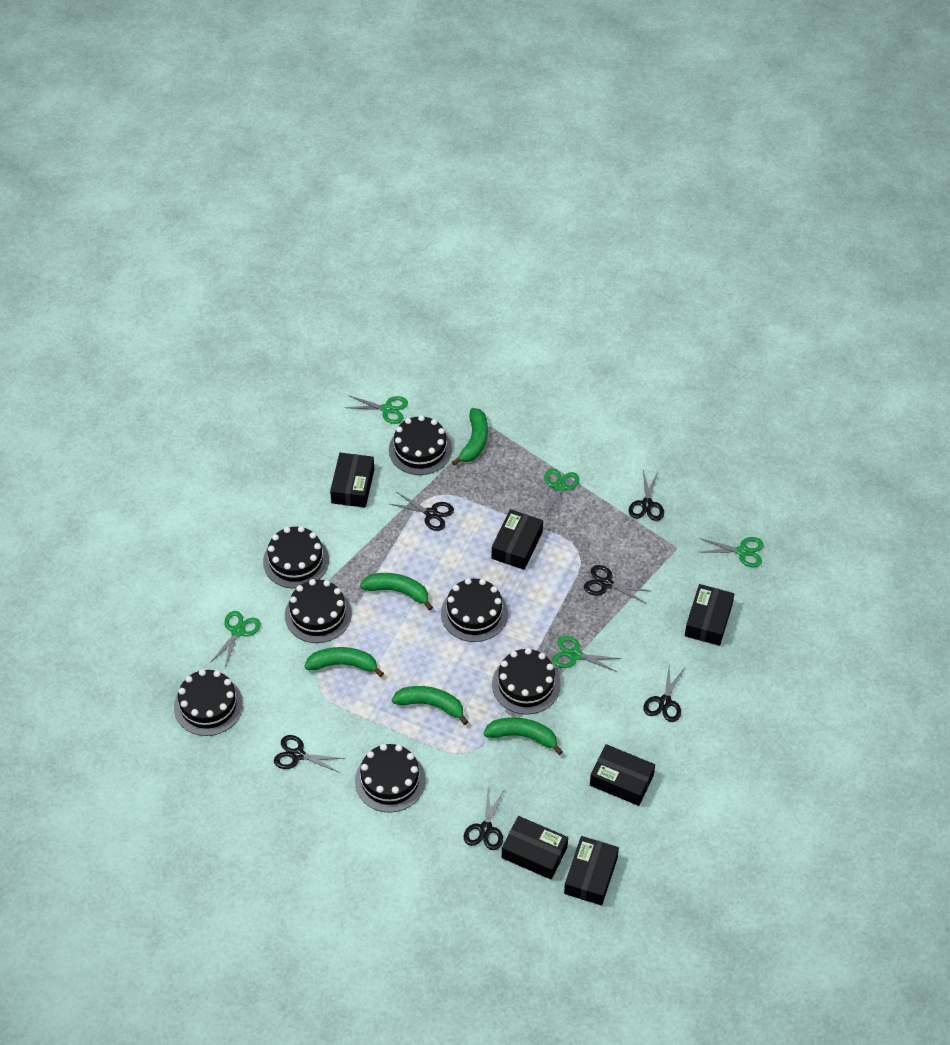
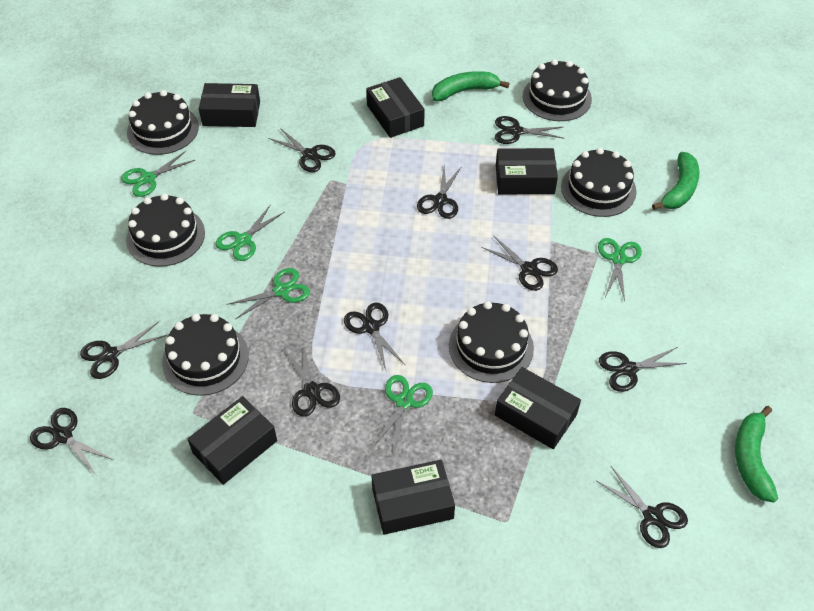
black cake: [174,669,243,736] [263,526,329,589] [285,579,352,643] [355,744,426,813] [389,415,452,475] [441,578,508,642] [492,648,561,715] = 7 -> [126,194,205,267] [127,90,199,155] [162,314,249,396] [449,301,534,383] [523,59,592,121] [561,148,637,217] = 6
black scissors: [274,735,346,773] [390,492,454,531] [464,788,505,850] [584,565,650,603] [629,470,664,521] [643,662,685,722] = 6 -> [30,408,114,475] [80,322,167,379] [268,128,336,172] [284,345,340,417] [344,303,405,370] [417,165,462,219] [481,235,558,291] [495,116,565,144] [597,466,688,548] [599,347,687,392] = 10
green banana: [304,647,384,677] [360,573,433,611] [392,686,468,725] [452,408,488,466] [483,717,563,755] = 5 -> [432,71,510,101] [652,152,699,210] [735,406,778,503] = 3

